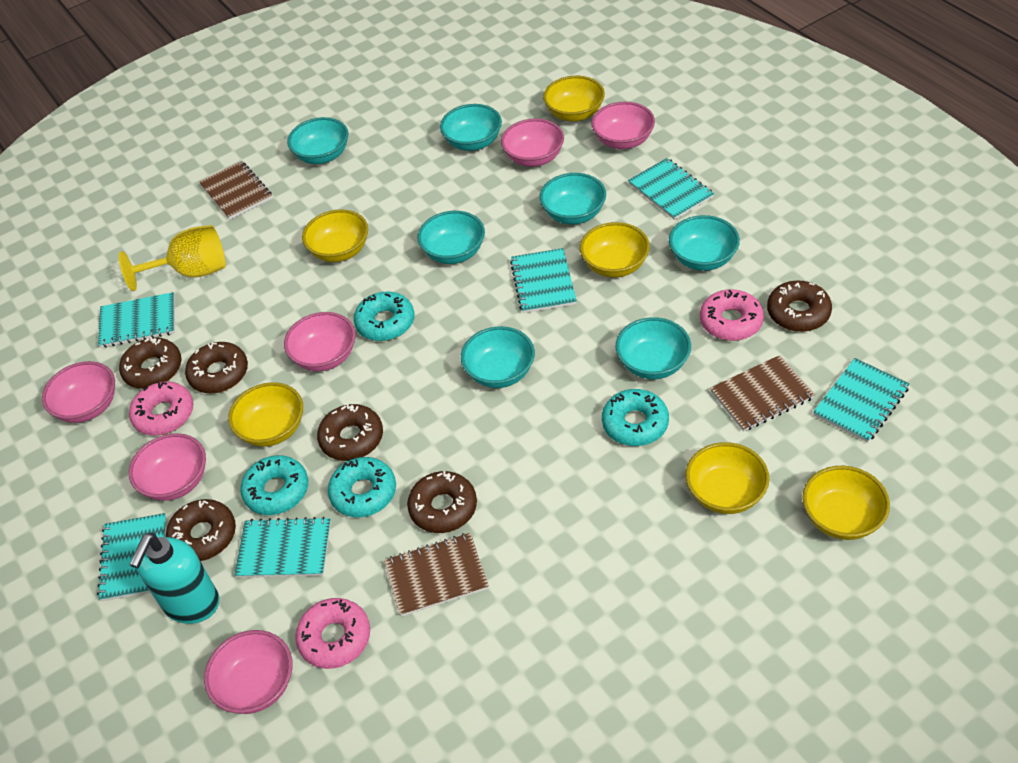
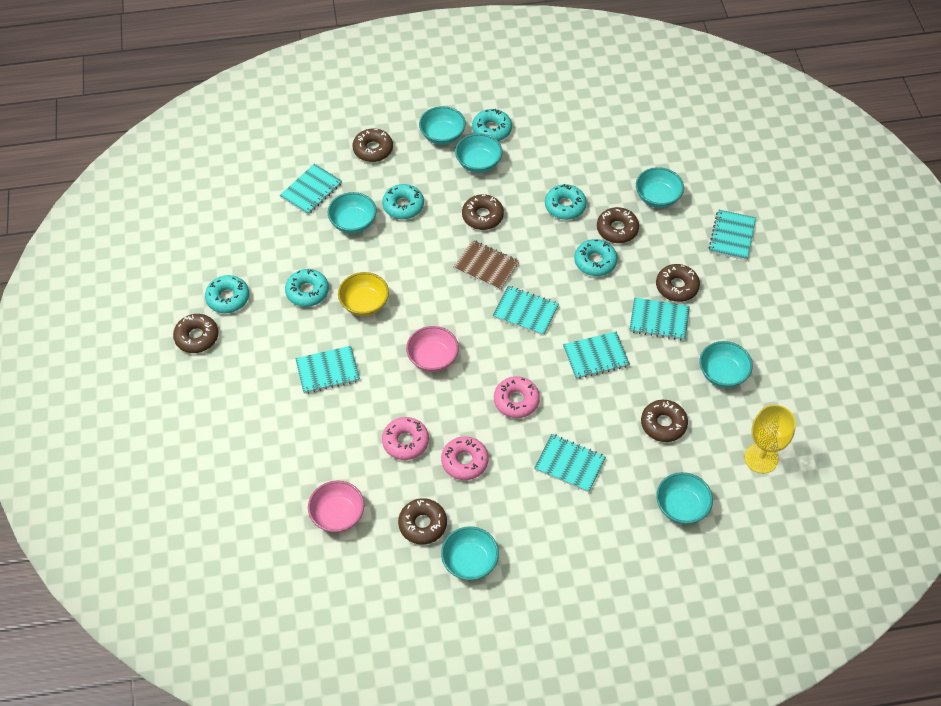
brown donut: [119,337,182,389] [166,499,236,561] [185,342,248,394] [317,404,383,461] [407,471,477,533] [767,281,832,332] = 6 -> [173,314,219,353] [353,128,393,162] [398,498,447,545] [462,194,504,230] [597,207,639,243] [641,400,688,442] [656,264,700,302] = 7
brown notebook: [199,161,272,220] [384,533,489,617] [710,355,815,432] = 3 -> [453,240,520,290] = 1
pink bowl: [42,361,115,423] [129,433,206,501] [204,630,292,714] [284,312,356,371] [501,118,564,167] [592,102,655,149] = 6 -> [308,480,364,533] [406,326,459,372] = 2
turquoise donut: [240,455,308,515] [328,457,396,517] [354,291,414,341] [602,389,669,446] = 4 -> [205,275,249,313] [285,269,329,307] [382,184,424,219] [472,109,512,141] [545,184,587,220] [574,239,617,276] = 6
turquoise notebook: [97,513,167,602] [98,292,175,348] [234,517,331,578] [510,248,577,313] [628,158,714,220] [813,358,910,443] = 6 -> [280,164,342,215] [295,346,360,394] [492,286,559,336] [534,434,606,492] [563,332,630,379] [629,297,690,341] [708,210,756,260] = 7
turquoise soap dispenser: [130,533,219,624] = 1 -> none = 0
yellow bowl: [228,382,303,447] [302,209,368,262] [543,76,605,122] [580,222,650,278] [685,442,769,514] [802,466,890,540] = 6 -> [338,272,389,316] = 1

